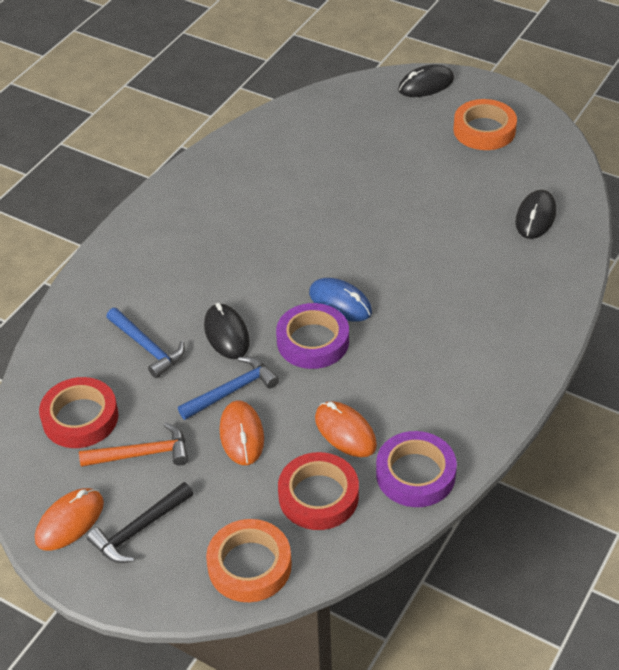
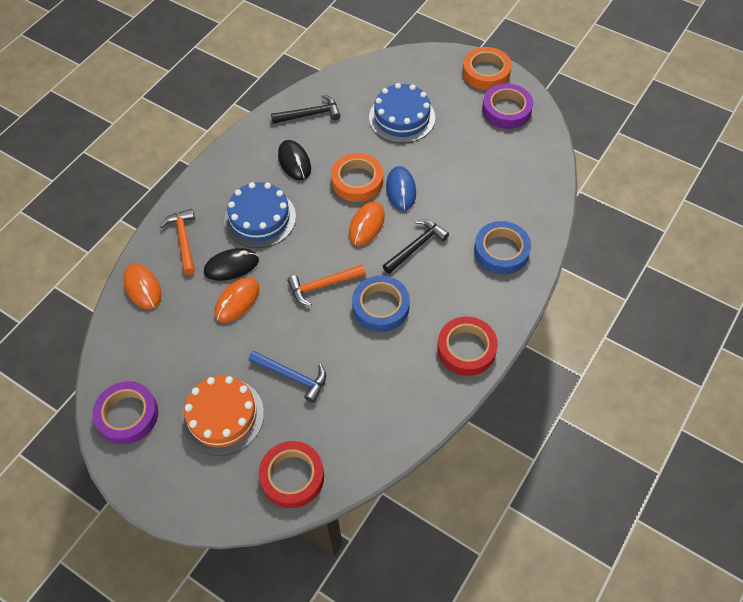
black hammer: [87,482,193,563] = 1 -> [271,95,340,124] [383,219,449,274] = 2
black mouse: [204,303,250,359] [398,64,454,97] [515,190,556,239] = 3 -> [204,248,259,281] [278,140,311,181] = 2
blue cake: none = 0 -> [224,182,296,248] [369,83,435,143] = 2
blue hammer: [106,308,185,378] [178,357,279,420] = 2 -> [249,351,326,403] = 1
blue tape: none = 0 -> [352,275,410,332] [474,221,531,274] = 2
orange cake: none = 0 -> [181,376,264,456] = 1
orange hammer: [79,422,188,467] = 1 -> [160,209,195,275] [287,264,366,306] = 2

